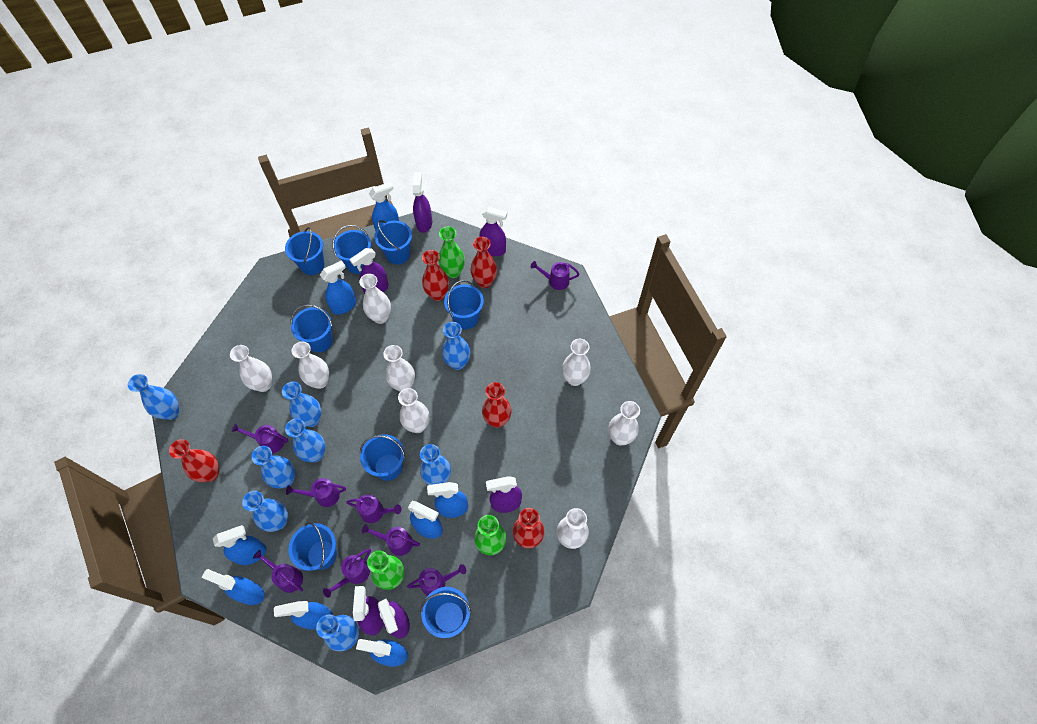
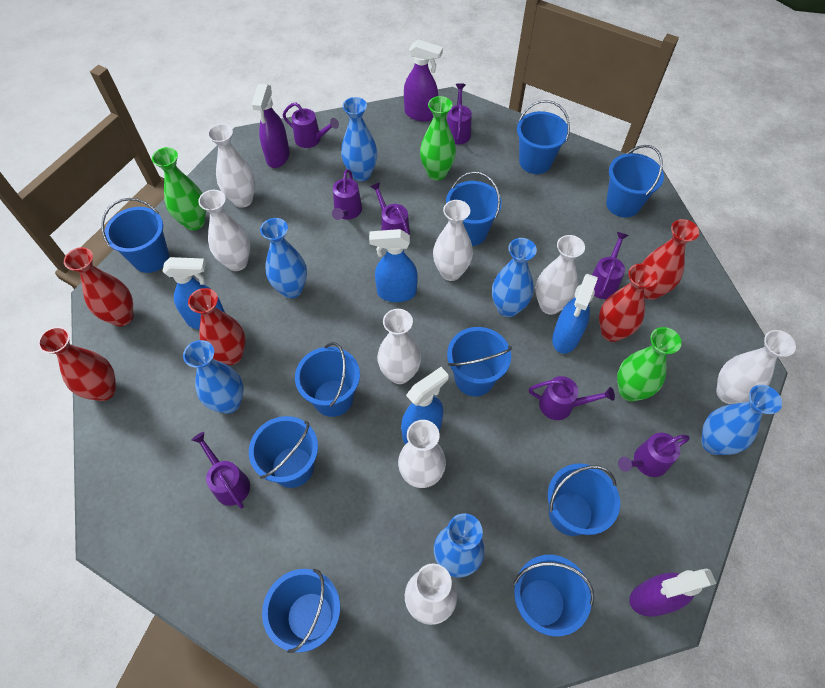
blue bucket: [285,227,325,275] [288,522,337,571] [291,305,333,352] [332,225,371,274] [360,434,405,481] [374,220,412,265] [420,587,471,638] [444,280,484,329] = 8 -> [101,198,169,273] [249,416,318,488] [262,569,340,653] [295,342,360,417] [446,171,502,246] [447,327,512,396] [513,555,594,636] [517,100,570,174] [548,463,620,536] [606,145,664,218] = 10
blue spray bottle: [201,569,265,605] [213,525,267,565] [274,601,333,630] [320,260,356,315] [356,639,408,667] [369,182,399,231] [408,501,443,539] [427,482,468,518] = 8 -> [162,257,225,329] [369,229,418,302] [401,367,449,444] [552,274,598,354] = 4
blue vase: [128,374,180,420] [242,491,288,532] [251,446,295,488] [282,382,321,427] [285,419,325,462] [316,614,359,651] [420,444,451,485] [442,322,470,370] = 8 -> [183,340,244,414] [260,218,307,298] [341,97,377,181] [434,513,485,577] [492,238,537,317] [701,385,782,455] = 6
purple spray bottle: [350,248,389,294] [353,586,383,636] [378,599,410,639] [413,172,432,233] [479,207,507,256] [486,476,522,513] = 6 -> [251,84,290,168] [404,39,443,122] [629,568,717,617] = 3

